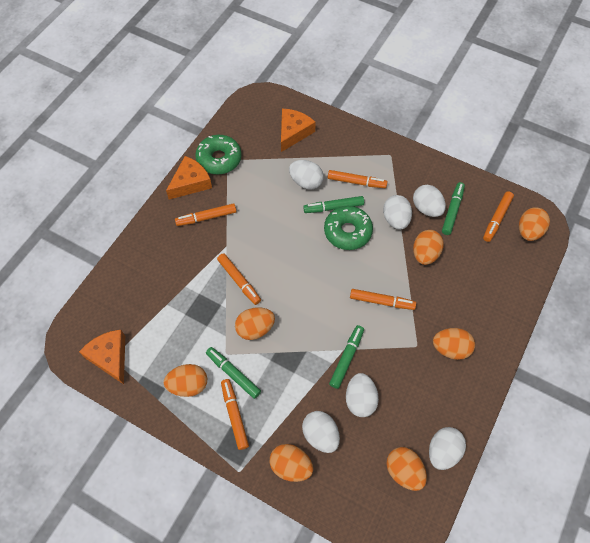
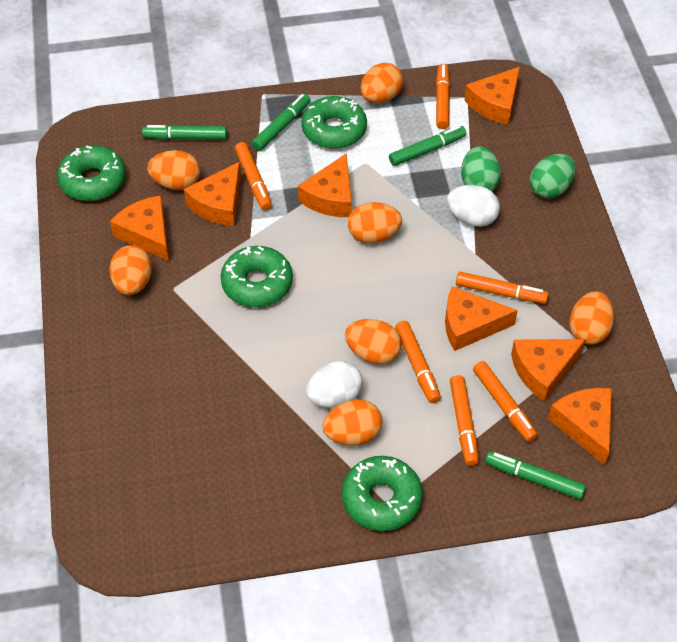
green donut: [195,135,242,175] [324,206,373,250] = 2 -> [57,146,126,201] [221,246,293,307] [301,96,367,149] [342,456,423,531] = 4
green egg: none = 0 -> [461,146,501,191] [530,154,576,199] = 2
orange cheese: [79,330,125,384] [166,156,212,200] [281,109,316,152] = 3 -> [110,195,169,261] [184,162,241,226] [298,153,352,217] [445,287,518,351] [464,67,520,125] [511,339,586,401] [548,388,612,465] = 7
white egg: [289,160,324,189] [302,411,340,453] [346,373,379,417] [383,195,412,230] [413,185,446,217] [429,427,466,470] = 6 -> [306,361,363,408] [447,185,500,227] = 2

